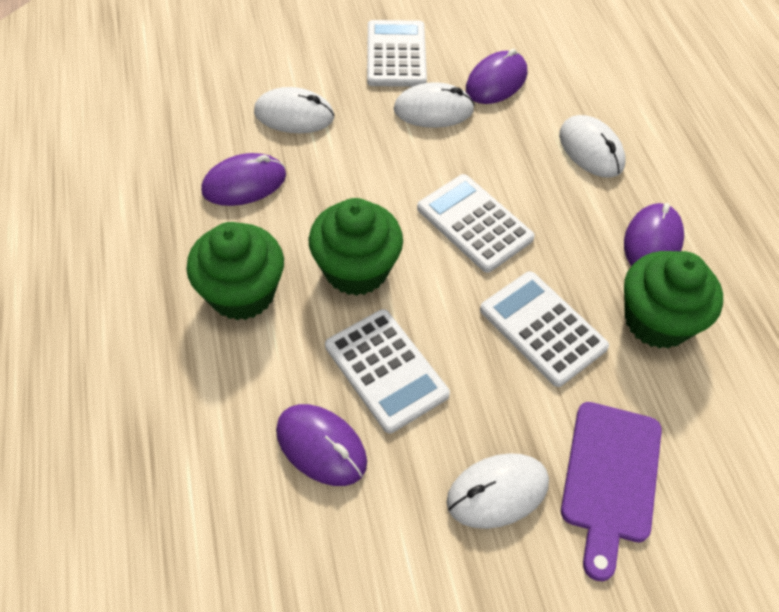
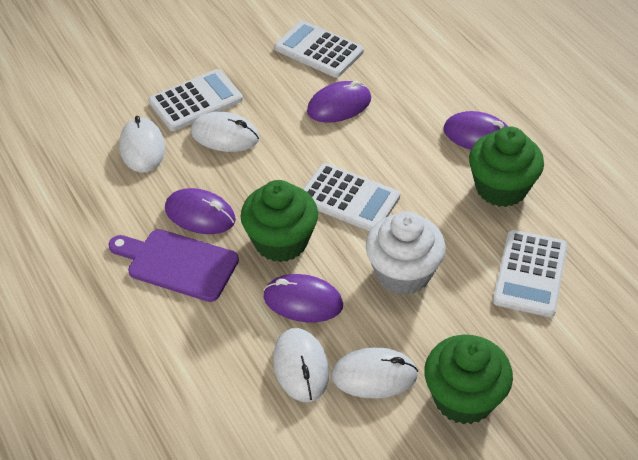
white cupcake: none = 0 -> [366,211,446,295] = 1

